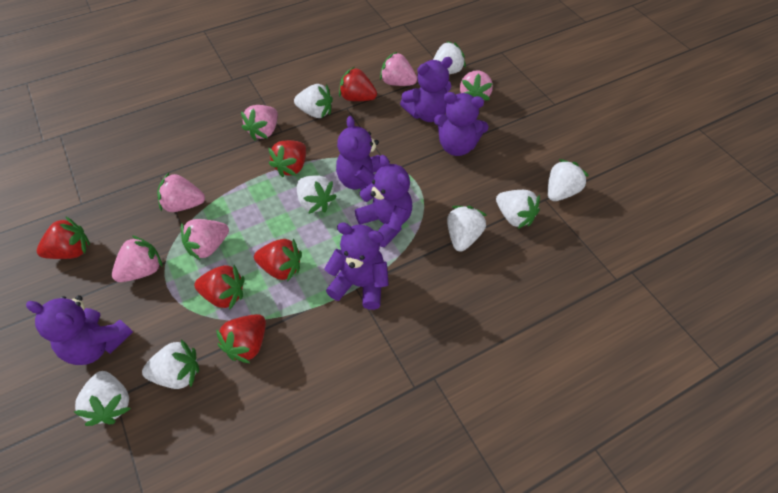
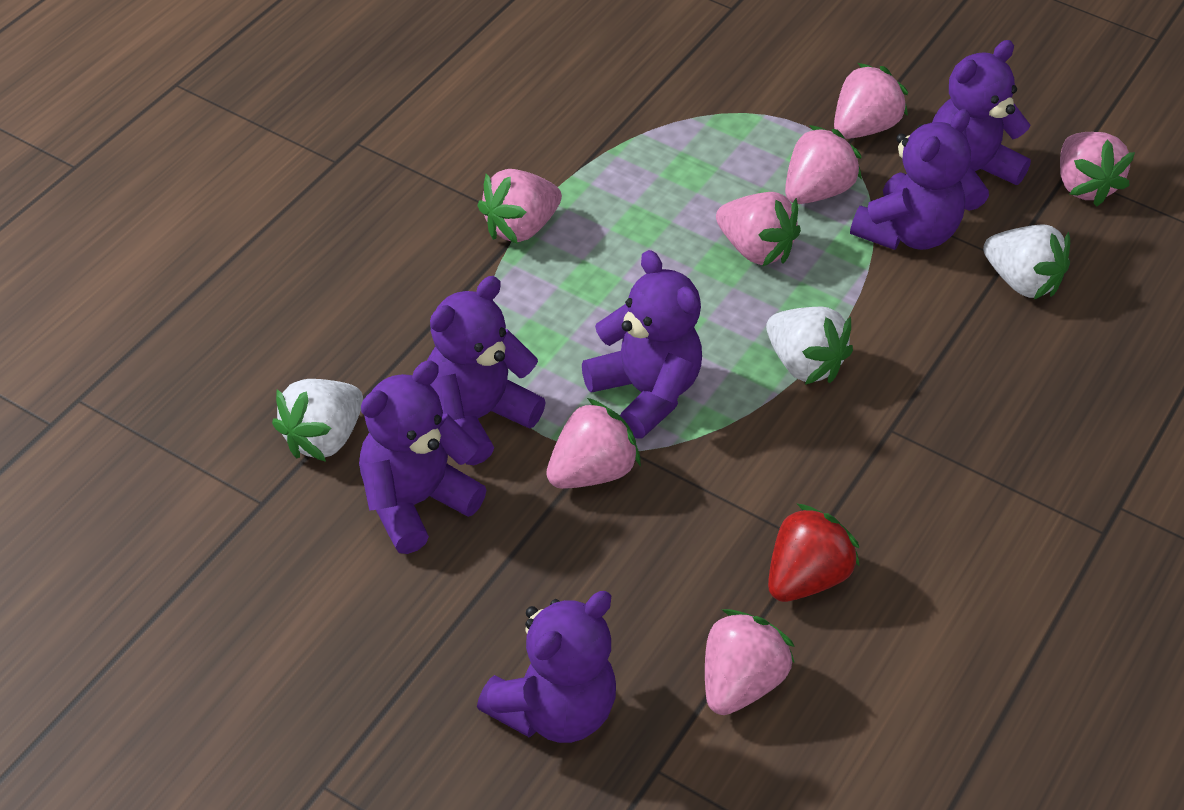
pink strawberry: [112,235,163,282] [157,173,205,212] [181,219,229,261] [241,105,278,141] [380,52,417,86] [460,71,493,101] = 6 -> [478,169,562,244] [546,398,641,489] [705,609,795,715] [716,192,801,267] [785,125,862,204] [834,63,908,139] [1060,132,1135,207] = 7
red strawberry: [37,216,90,259] [194,265,245,309] [216,314,266,364] [254,238,302,282] [269,140,306,178] [339,67,377,101] = 6 -> [768,503,860,602] = 1
white strawberry: [74,371,131,426] [142,339,199,389] [294,84,333,118] [297,175,337,214] [433,41,466,74] [447,206,487,251] [496,190,540,229] [548,159,589,201] = 8 -> [272,379,363,462] [766,307,853,385] [983,224,1070,300] = 3

